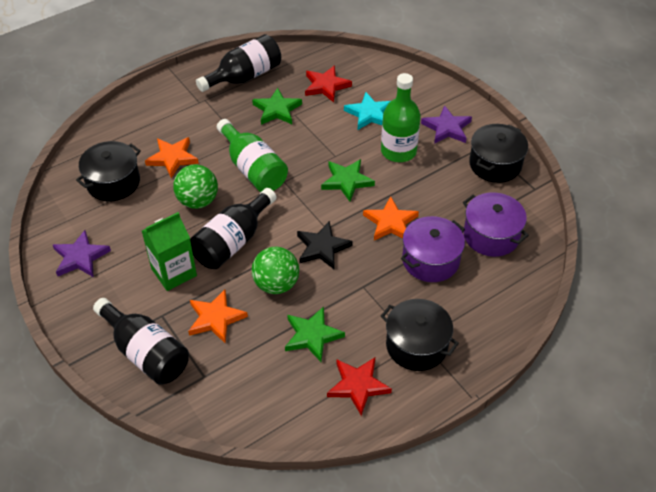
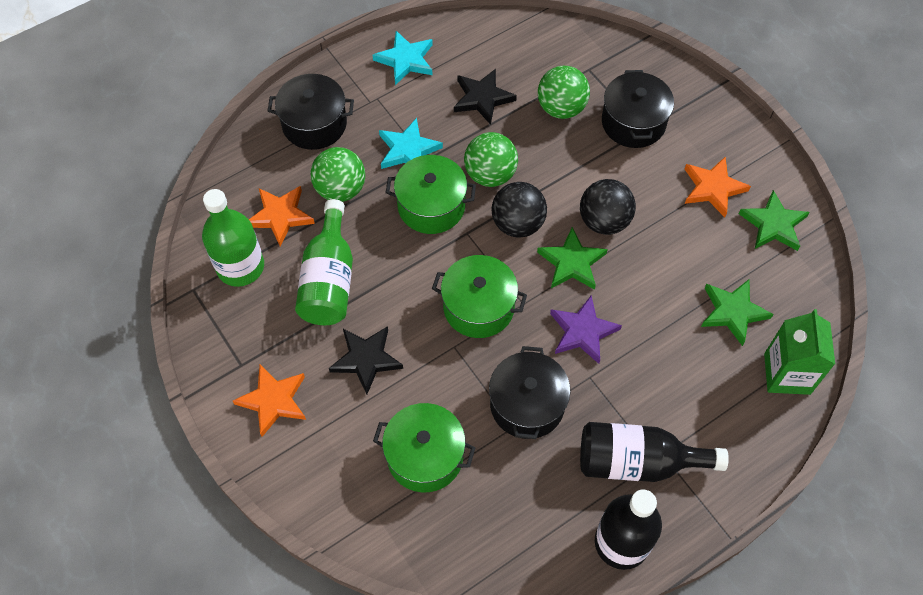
black ball: none = 0 -> [492,182,547,237] [580,179,636,235] = 2
black bottle: [93,298,189,385] [190,188,277,269] [196,34,281,92] = 3 -> [580,422,729,482] [595,489,662,570] = 2
black star: [297,221,353,269] = 1 -> [329,326,403,395] [454,69,517,125] = 2
green ball: [173,164,218,209] [252,247,299,294] = 2 -> [310,147,365,202] [464,132,518,187] [538,66,590,119] = 3
green pot: none = 0 -> [373,403,475,492] [386,155,476,234] [432,255,527,338] = 3
purple pot: [401,216,465,282] [463,192,529,257] = 2 -> none = 0
purple star: [53,230,111,277] [421,105,472,144] = 2 -> [550,296,622,364] = 1
red star: [305,65,352,102] [327,357,392,416] = 2 -> none = 0
turquoise star: [344,92,390,130] = 1 -> [372,31,433,85] [379,118,443,169] = 2

